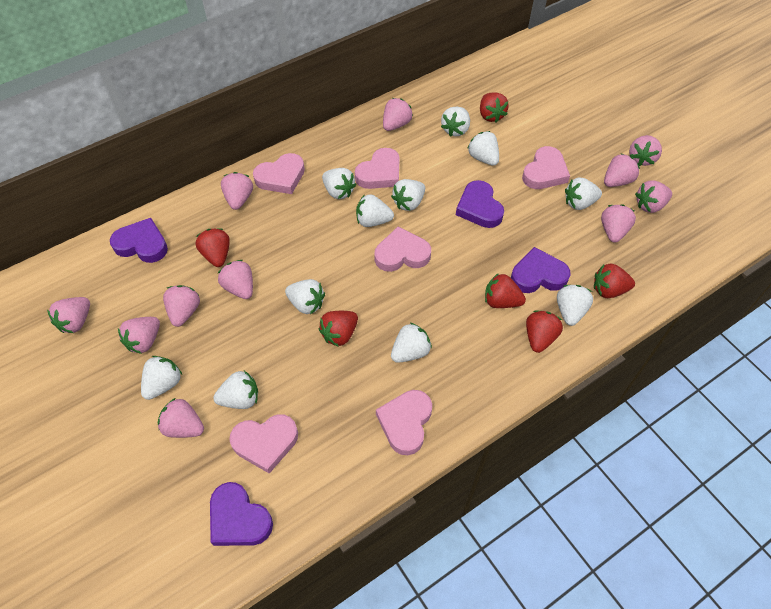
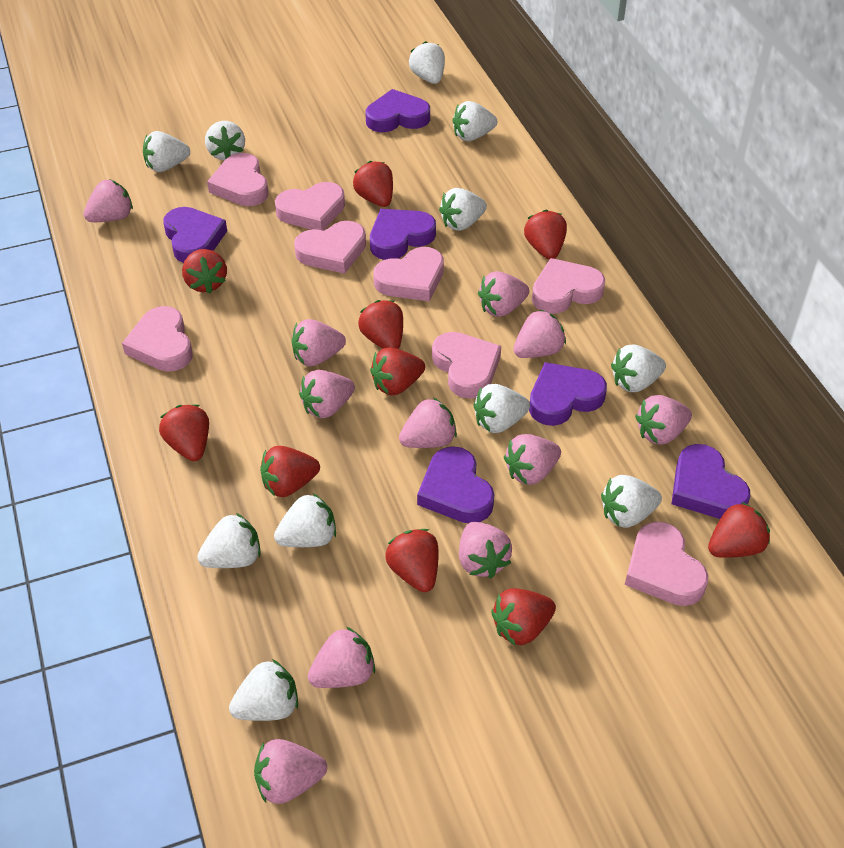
pink heart: [230,414,298,474] [253,153,305,194] [355,148,400,189] [374,227,431,272] [376,390,432,455] [522,146,570,189] = 6 -> [122,306,193,372] [207,153,268,206] [275,182,345,231] [294,221,366,274] [373,247,444,301] [432,332,501,399] [532,258,605,314] [625,521,708,606] = 8
purple heart: [110,218,168,263] [210,482,273,546] [456,180,504,228] [511,247,571,293] = 4 -> [163,207,227,263] [366,89,430,132] [370,209,436,260] [417,446,494,523] [529,362,607,426] [671,444,751,519] = 6
red strawberry: [196,228,230,267] [319,311,358,347] [480,92,509,123] [485,273,526,308] [526,310,563,353] [594,263,635,298] = 6 -> [159,404,209,461] [182,249,227,294] [260,446,320,497] [353,161,393,207] [358,300,403,349] [370,347,425,396] [385,529,439,592] [491,588,556,646] [524,210,567,259] [708,502,770,558] = 10

